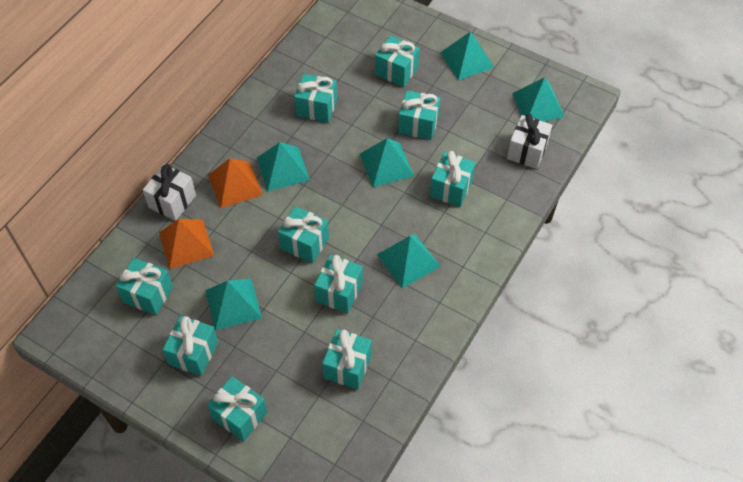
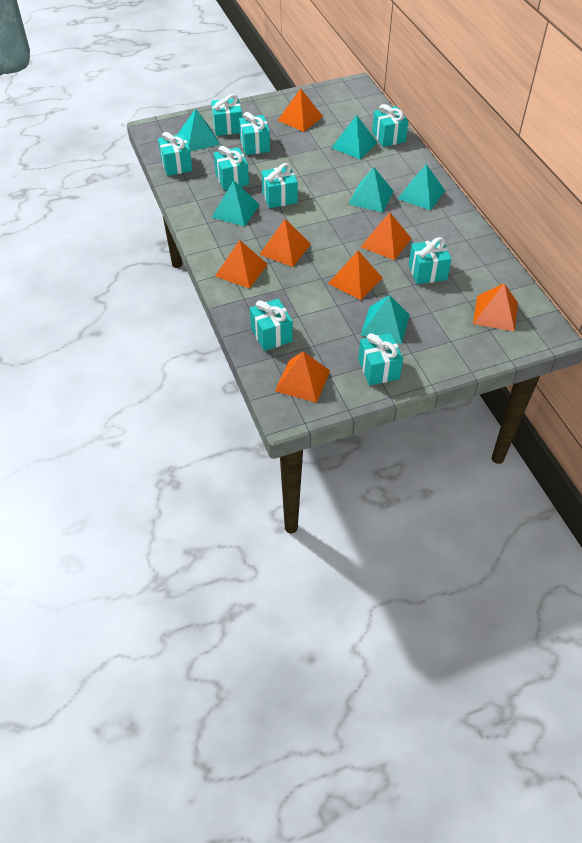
orange pyramid: [159,219,214,269] [208,158,263,208] = 2 -> [215,240,268,289] [259,219,311,267] [275,352,330,403] [278,88,323,132] [328,251,383,300] [361,212,412,260] [473,283,518,332] = 7
turquoise gift: [116,258,173,315] [163,316,218,376] [207,376,267,441] [278,206,329,263] [294,74,337,123] [314,255,363,313] [322,329,372,389] [375,36,419,87] [398,90,440,140] [430,151,475,207] = 10 -> [158,132,192,176] [211,94,242,136] [214,146,249,191] [239,112,270,155] [250,299,293,351] [262,163,298,208] [358,333,403,385] [372,104,408,147] [409,237,452,284] = 9
white gift: [143,164,196,221] [507,114,552,169] = 2 -> none = 0

